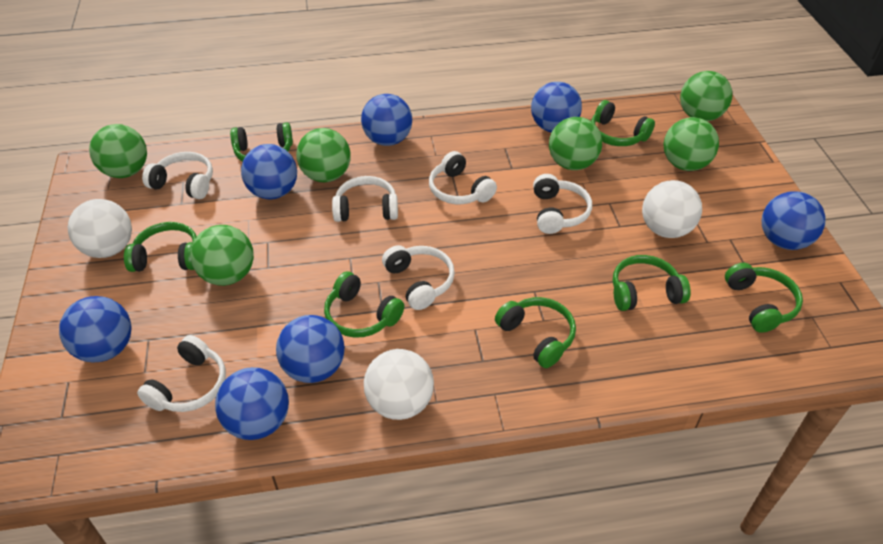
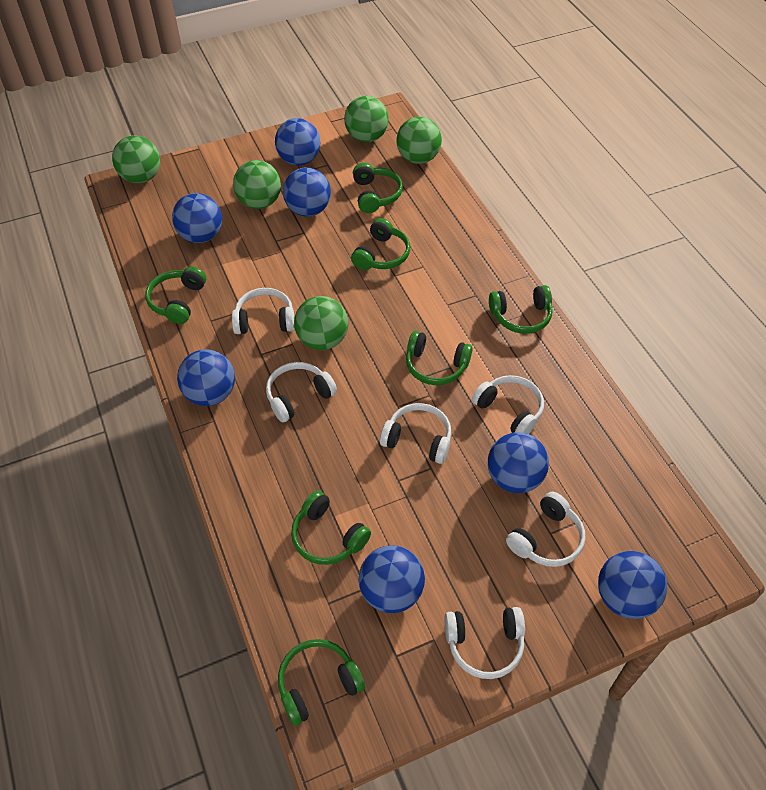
green ball: [89,124,147,178] [190,225,254,286] [296,128,350,182] [549,117,602,170] [664,117,719,171] [680,71,732,121] = 6 -> [112,135,160,183] [233,160,281,209] [294,296,348,350] [344,96,389,142] [396,117,442,164] = 5
white ball: [68,199,132,258] [364,349,434,420] [642,180,702,238] = 3 -> none = 0

